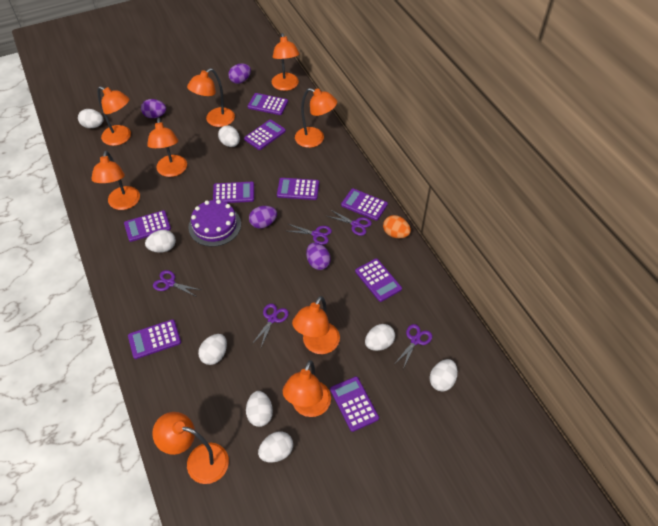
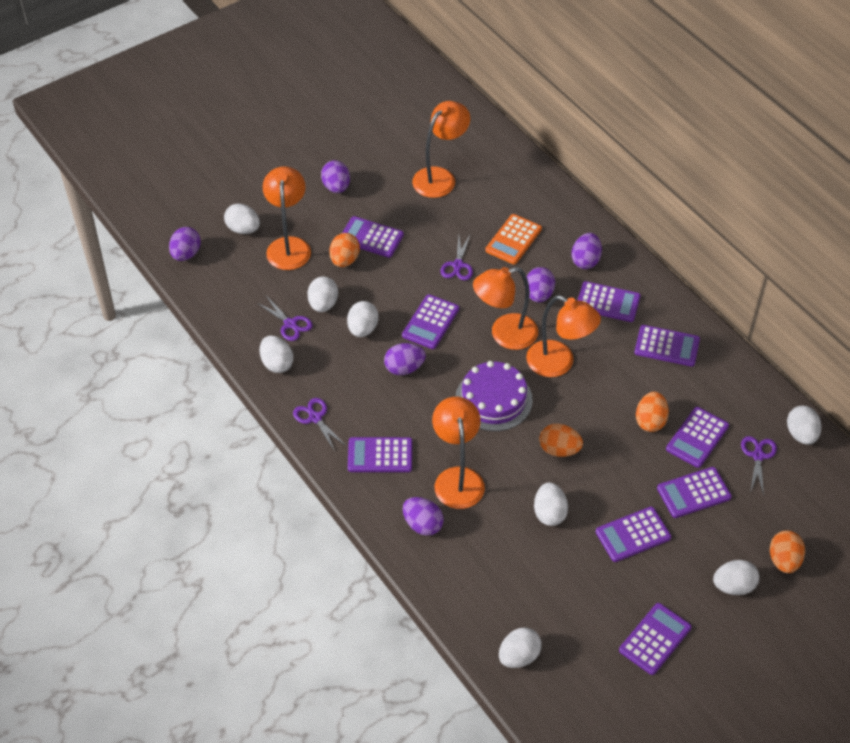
orange calculator: none = 0 -> [485,214,542,265] = 1
orange egg: [383,215,411,238] = 1 -> [329,233,360,267] [539,424,583,457] [636,392,669,432] [770,530,805,573] = 4
orange lamp: [91,151,140,210] [97,86,131,146] [147,118,187,177] [152,412,229,484] [187,68,235,127] [272,33,299,91] [283,361,331,417] [292,296,340,354] [295,88,337,148] = 9 -> [262,166,311,270] [412,101,470,198] [432,397,485,509] [473,267,538,350] [526,295,601,377] = 5
purple egg: [141,99,166,118] [228,63,251,84] [249,206,277,229] [306,242,331,270] = 4 -> [169,227,201,261] [321,160,350,193] [384,343,426,375] [403,497,444,536] [527,267,555,303] [572,233,602,269] = 6
purple scissors: [153,270,201,297] [252,304,289,347] [288,224,332,245] [327,210,372,236] [396,324,432,369] = 5 -> [257,296,313,341] [293,398,346,451] [440,233,473,280] [741,436,777,496] = 4

